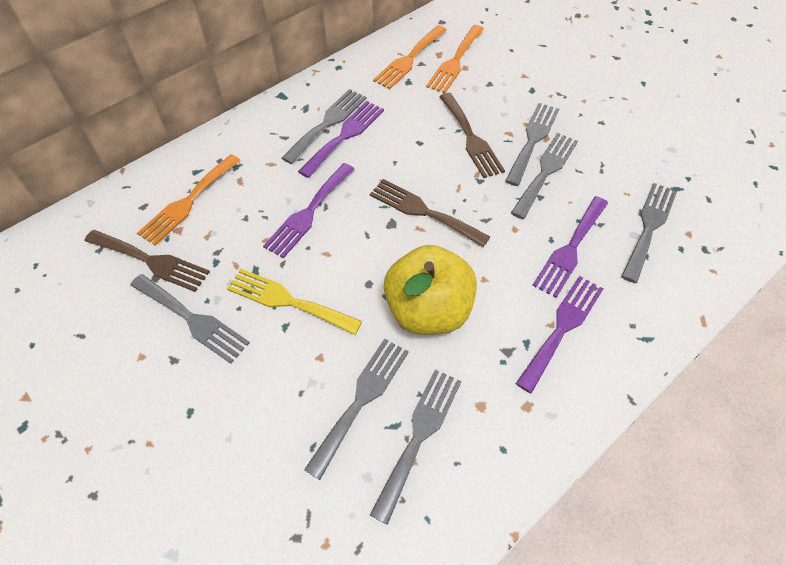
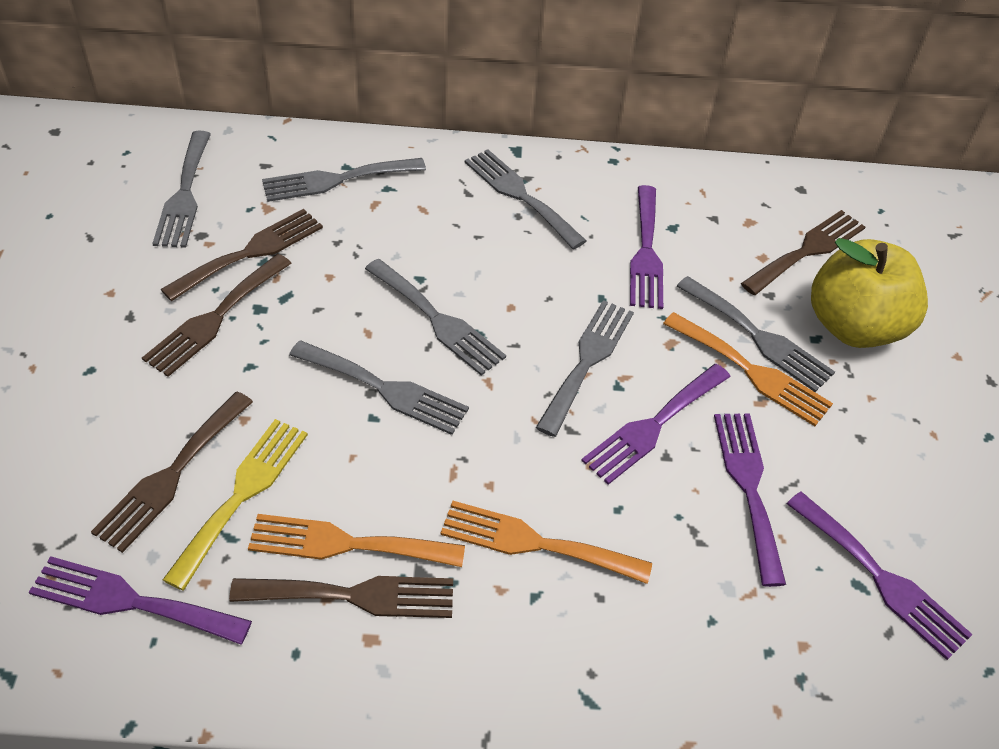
brown fork: [84,230,210,292] [370,179,490,247] [439,93,505,178] = 3 -> [91,392,253,553] [142,254,292,377] [161,209,323,301] [229,576,453,618] [741,210,865,295] = 5
purple fork: [263,163,354,258] [298,101,384,178] [516,276,603,393] [532,196,608,298] = 4 -> [29,556,252,645] [581,364,731,485] [630,185,663,309] [714,413,786,587] [787,491,973,660] = 5

